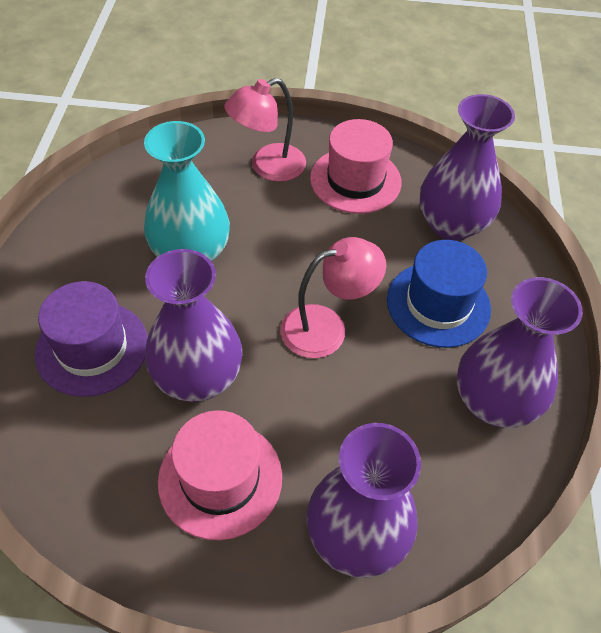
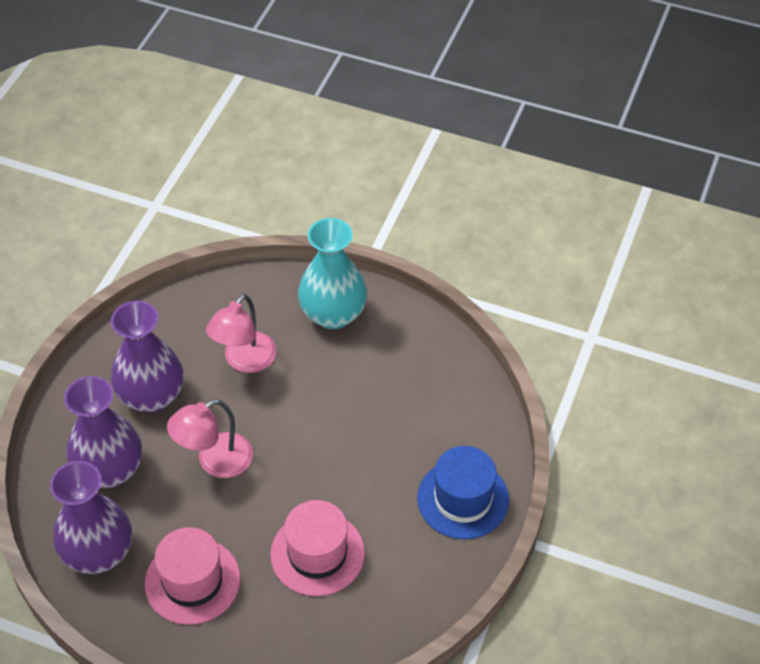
purple hat: [35,281,148,397] = 1 -> none = 0
purple vase: [145,249,242,402] [307,423,421,578] [419,94,515,241] [457,277,583,428] = 4 -> [50,461,132,574] [64,376,142,488] [111,301,183,413] = 3

